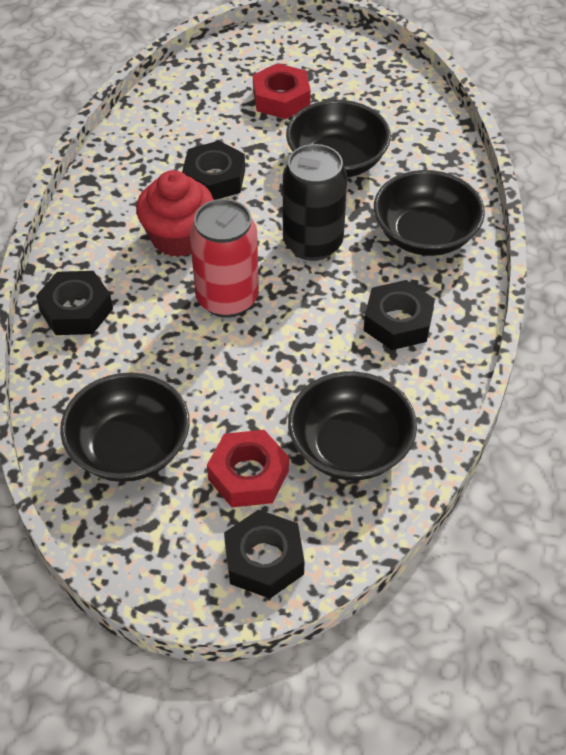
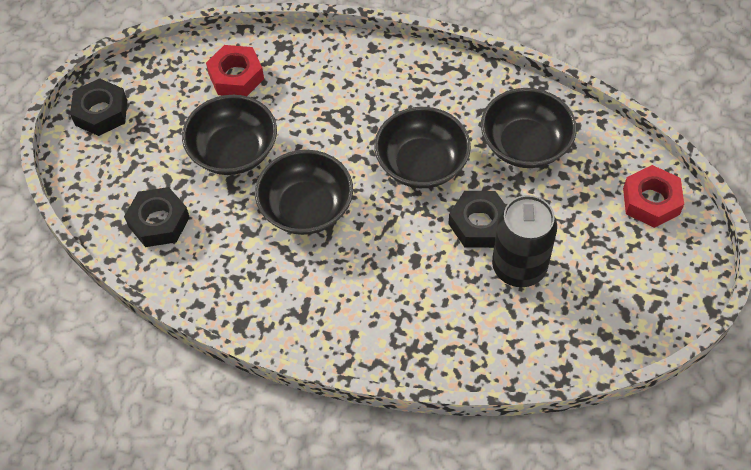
black nut: [36,271,113,335] [182,141,245,200] [224,510,304,599] [364,280,435,350] = 4 -> [70,78,127,136] [124,187,190,247] [448,191,506,248] = 3
red can: [190,199,259,318] = 1 -> none = 0
red cupcake: [136,170,214,257] = 1 -> none = 0

